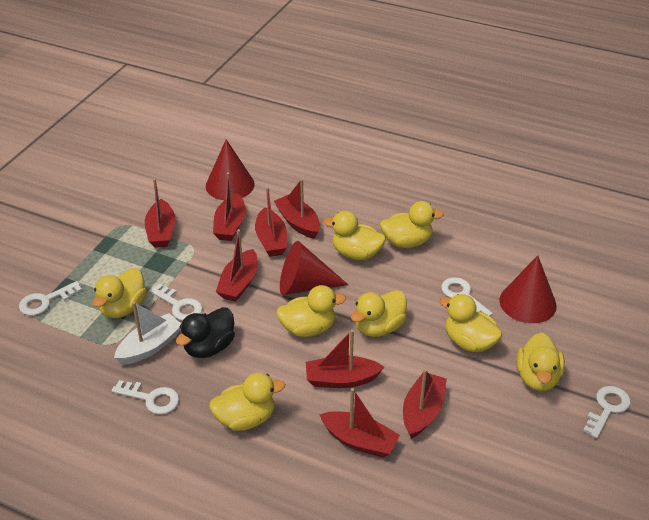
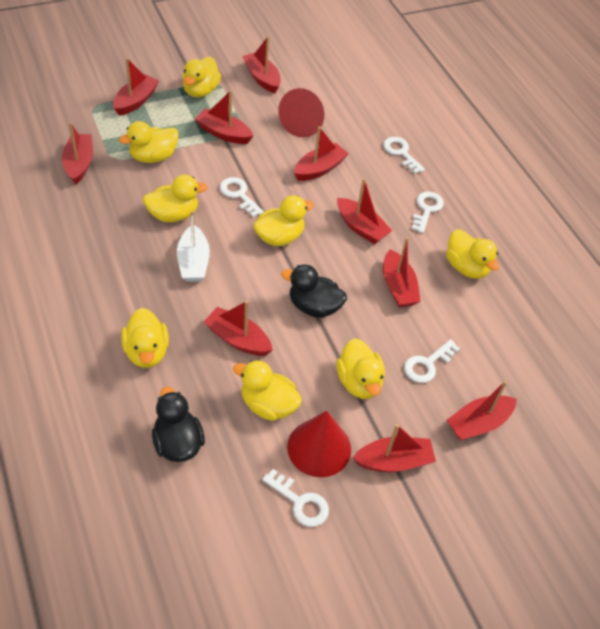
black duck: [176,307,235,358] = 1 -> [152,387,205,462] [281,264,347,318] = 2
red boat: [145,179,175,248] [213,172,246,241] [216,229,257,302] [255,187,287,257] [274,179,320,239] [306,330,384,388] [319,388,400,458] [403,369,447,439] = 8 -> [62,122,93,184] [113,58,159,116] [195,90,253,144] [204,300,273,356] [242,36,281,93] [294,126,349,181] [337,178,392,244] [353,424,436,472] [383,237,421,308] [447,381,517,441] = 10
red cone: [206,139,255,200] [280,241,348,295] [499,255,557,323] = 3 -> [278,88,324,138] [287,411,351,477] = 2

